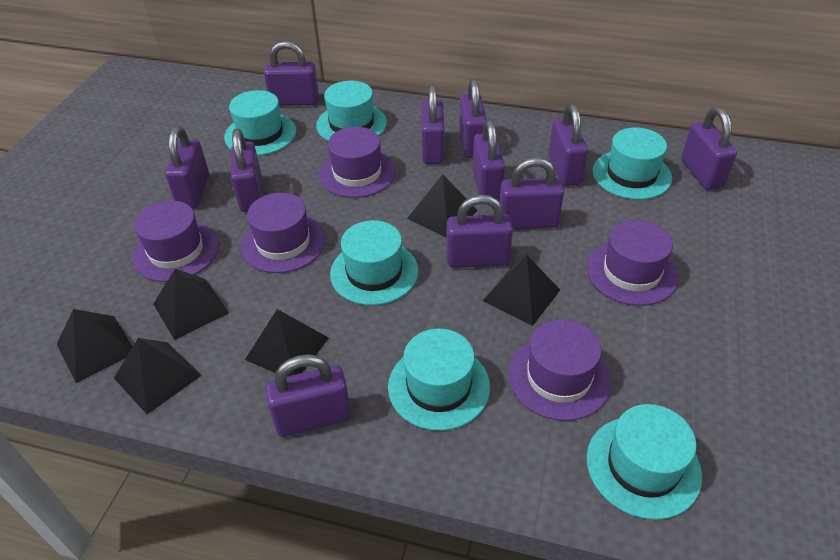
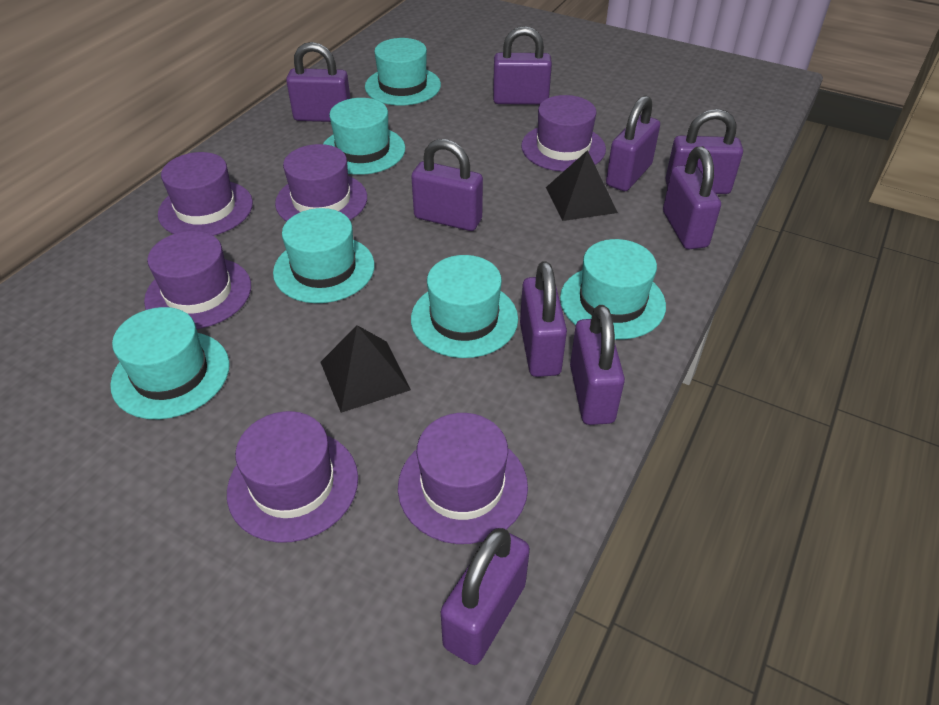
black pyramid: [57,309,132,383] [114,338,201,414] [153,269,229,340] [245,309,329,377] [407,174,478,238] [483,255,560,326] = 6 -> [321,325,411,413] [546,150,618,221] = 2
purple hat: [132,201,219,282] [240,193,326,273] [319,127,396,198] [508,319,611,421] [587,220,678,306] = 5 -> [144,231,251,329] [158,152,253,236] [227,411,358,543] [275,144,367,221] [398,413,528,544] [521,95,606,172] = 6
purple padlock: [165,126,209,208] [231,129,262,212] [264,41,319,106] [265,354,351,437] [421,85,445,164] [446,195,513,268] [459,79,487,158] [473,119,505,201] [499,157,564,229] [549,104,588,186] [681,107,737,190] = 11 -> [286,42,350,122] [411,139,483,231] [441,528,530,665] [493,26,552,105] [520,261,567,377] [570,305,625,425] [606,95,660,191] [663,146,721,249] [666,109,743,194] = 9

